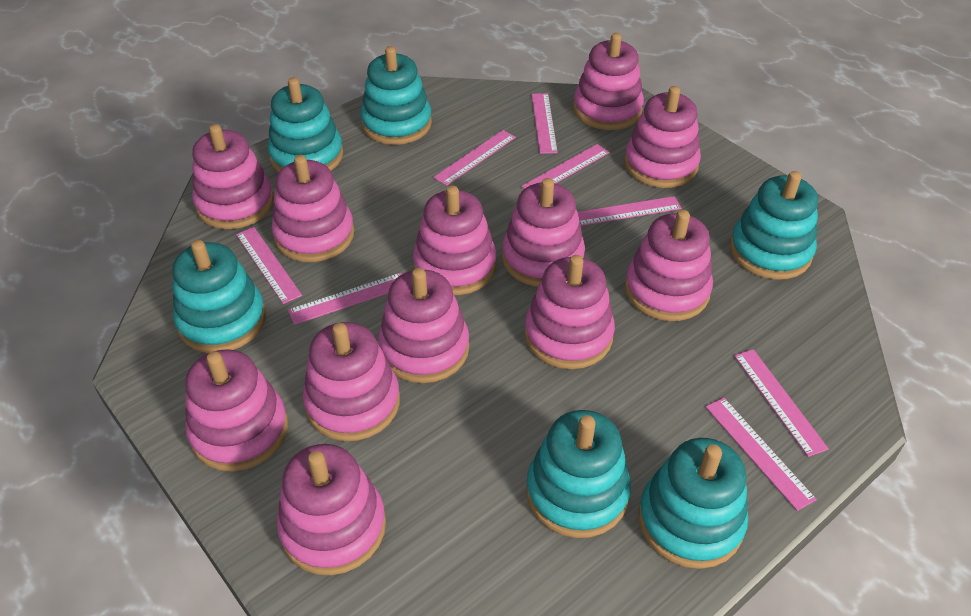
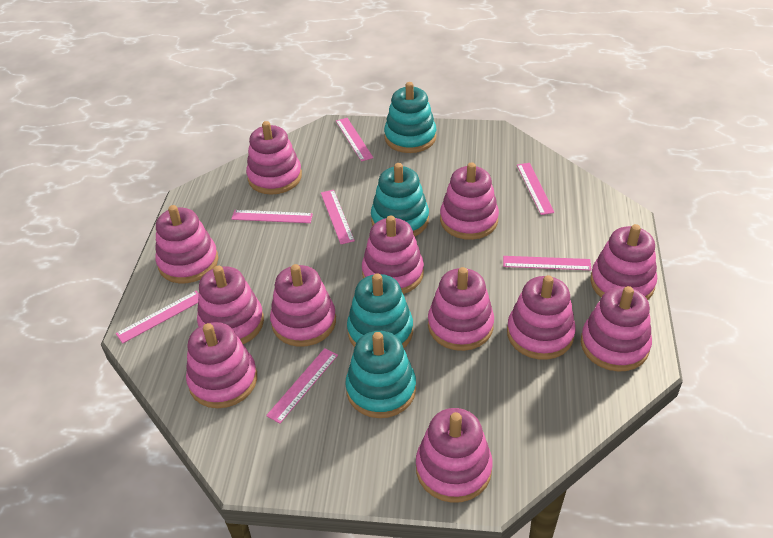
pink ruler: [236,227,302,304] [288,273,402,325] [433,130,516,186] [521,144,610,189] [531,93,558,154] [578,196,682,226] [706,397,817,511] [734,349,829,457] = 8 -> [116,291,199,343] [231,210,313,223] [266,348,338,424] [321,190,355,244] [336,118,373,162] [503,256,592,270] [517,163,555,215] = 7
turquoise stacking toy: [172,240,266,353] [268,77,343,172] [360,46,432,145] [526,410,631,538] [638,438,748,569] [730,171,818,280] = 6 -> [345,331,416,418] [347,273,413,348] [371,163,429,237] [384,82,436,153] = 4

